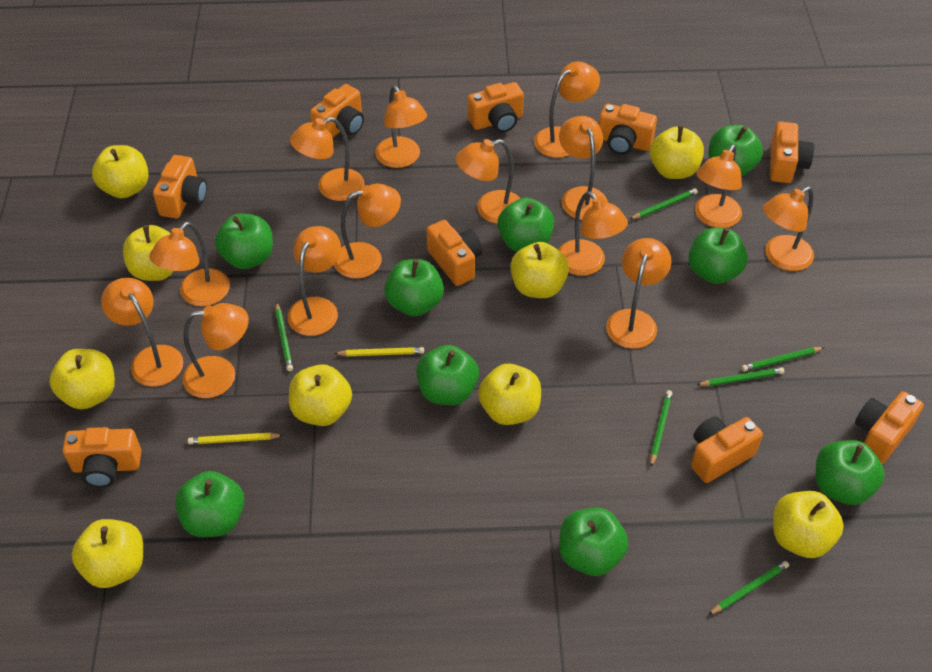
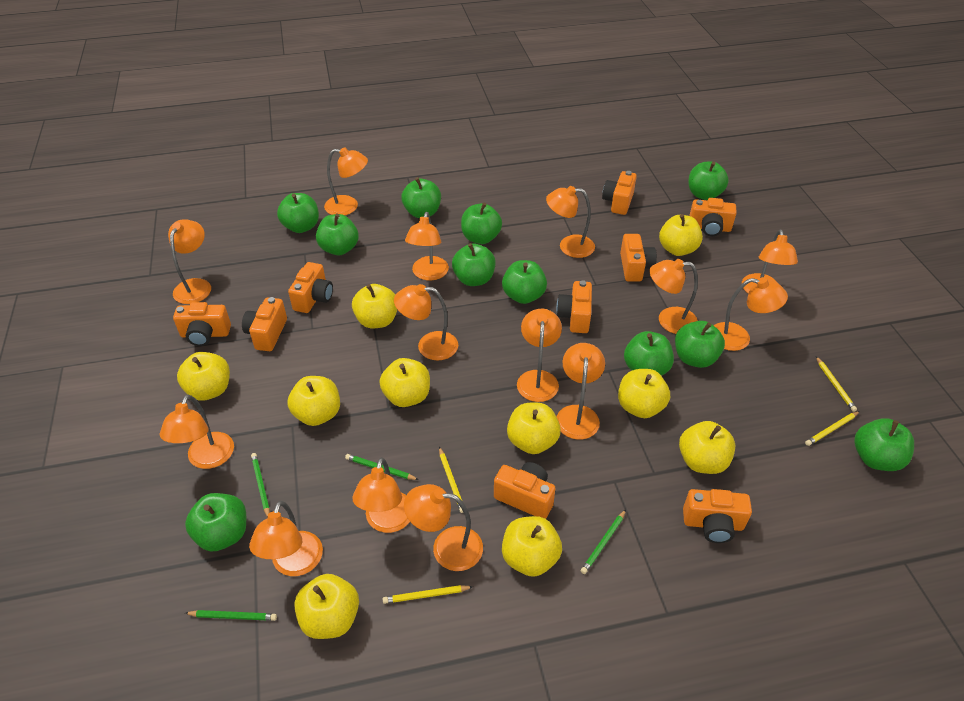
green apple: [175,471,244,537] [215,213,273,269] [384,259,444,316] [416,345,479,405] [498,198,554,252] [559,508,628,576] [688,228,748,284] [708,125,763,176] [816,440,885,505] = 9 -> [185,493,246,551] [277,193,319,233] [316,214,359,255] [401,177,441,218] [452,243,496,286] [461,203,502,244] [502,260,547,304] [624,331,674,375] [675,321,725,368] [689,161,729,200] [855,418,914,471] = 11
green pencil: [275,302,293,371] [630,188,698,219] [650,390,673,467] [697,367,784,386] [708,561,789,615] [742,347,825,371] = 6 -> [185,610,277,621] [251,453,270,517] [345,454,419,480] [581,510,626,574] = 4
yellow apple: [49,349,115,409] [71,519,143,588] [92,145,149,198] [123,225,174,281] [289,364,352,426] [478,364,541,425] [510,242,569,298] [650,125,704,179] [773,491,844,558] = 9 -> [177,352,230,400] [287,376,340,426] [294,574,359,639] [352,284,397,328] [379,358,430,407] [502,516,562,577] [507,403,561,454] [618,369,670,418] [659,214,703,256] [679,421,736,474] = 10
yellow pencil: [188,433,283,444] [334,347,424,356] = 2 -> [383,585,473,604] [439,447,463,513] [805,411,860,446] [816,357,857,412] = 4

